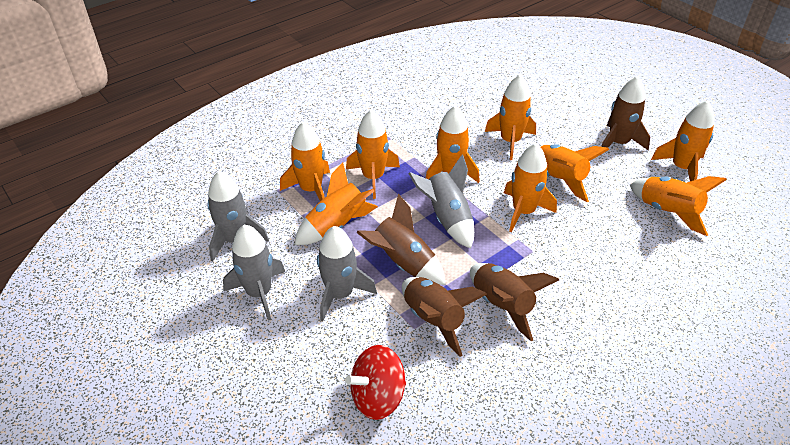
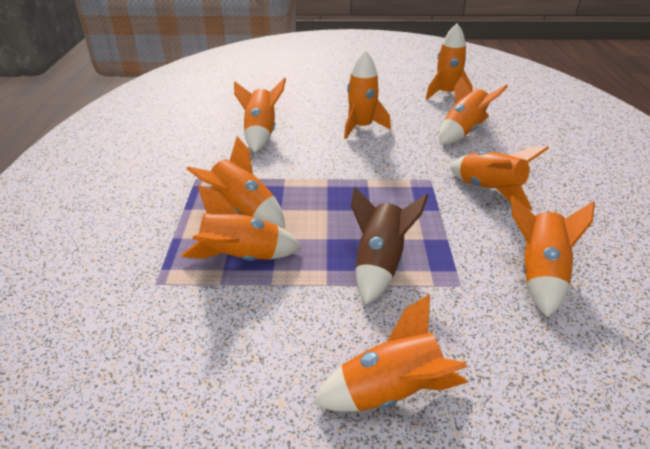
brown rocket: [356,194,446,285] [402,277,487,357] [470,263,559,341] [600,76,650,156] = 4 -> [351,187,429,305] = 1
grey rocket: [207,171,269,262] [223,225,285,321] [317,226,377,321] [408,154,474,249] = 4 -> none = 0
red spinning top: [345,345,406,420] = 1 -> none = 0

